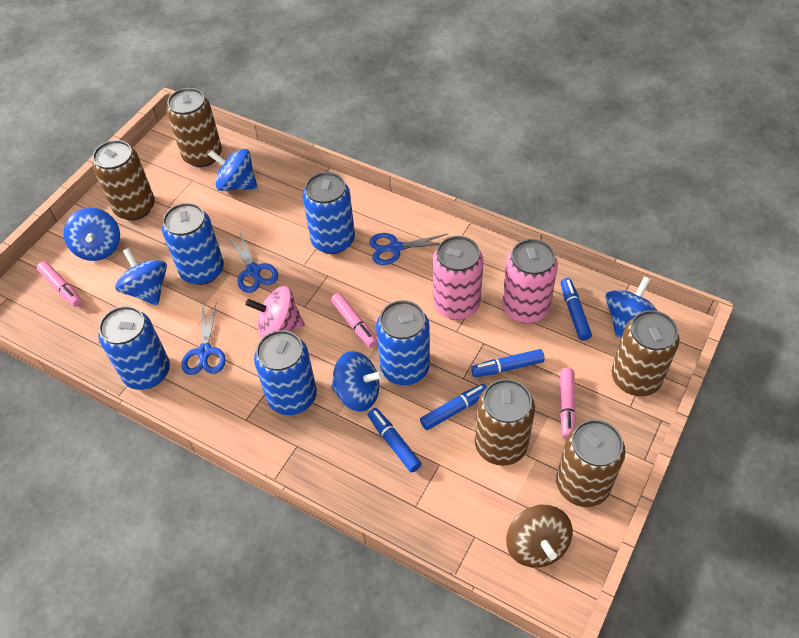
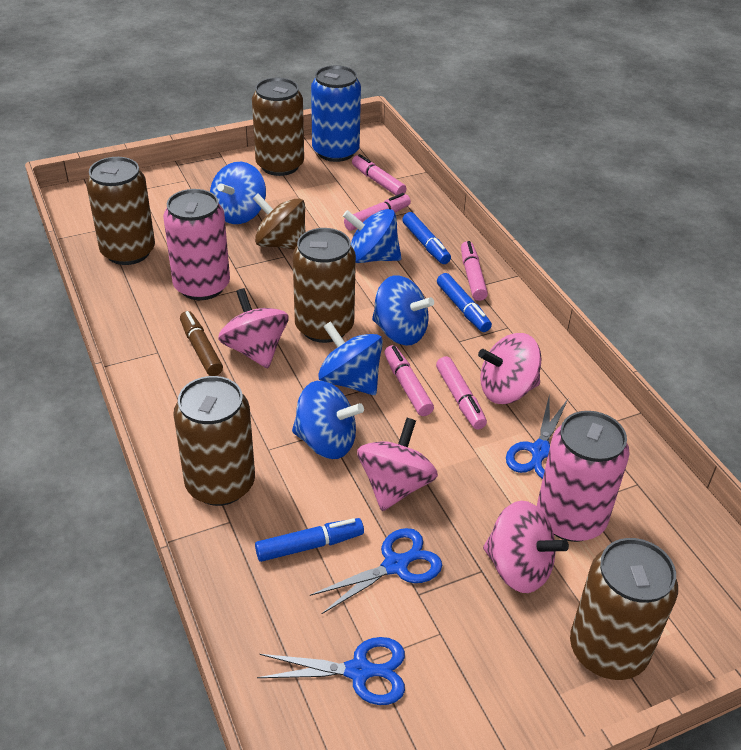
blue can: [99,306,170,390] [162,203,224,285] [254,330,317,415] [303,172,355,254] [376,300,430,385] = 5 -> [311,65,361,162] = 1
blue marker: [368,408,422,472] [420,384,487,430] [471,349,545,377] [561,278,592,341] = 4 -> [255,518,364,562] [402,212,451,264] [437,273,492,332] = 3
brown marker: none = 0 -> [180,311,223,376] = 1
pink marker: [37,261,82,307] [331,293,378,348] [560,368,576,439] = 3 -> [344,193,411,231] [352,154,406,195] [384,345,434,416] [436,356,487,430] [461,241,488,301] = 5
pink spinning top: [245,286,305,338] = 1 -> [218,288,288,368] [357,418,438,511] [478,333,541,404] [483,501,569,593] = 4

